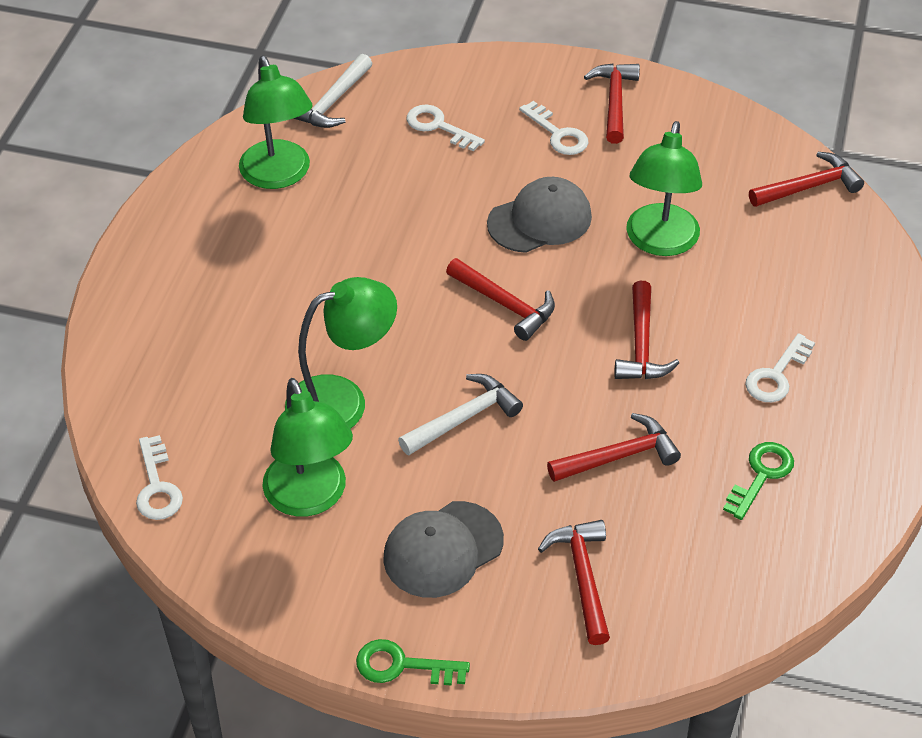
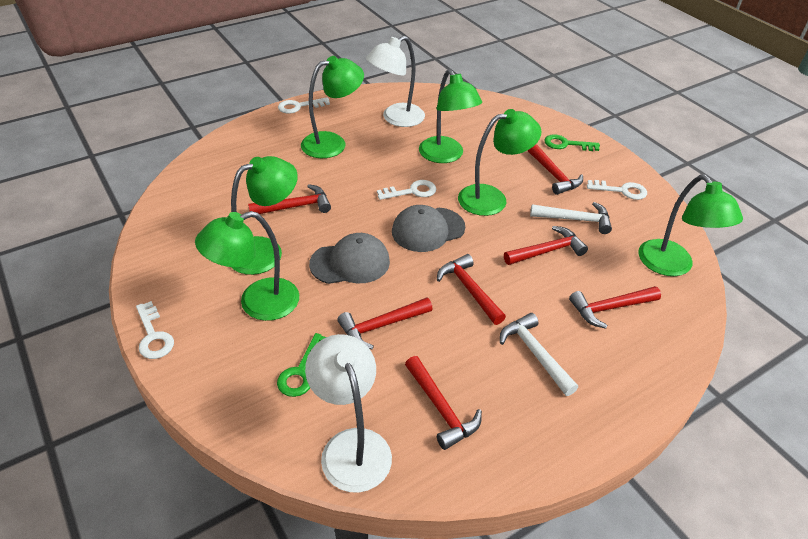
green lamp: [239,56,313,189] [262,378,353,516] [285,277,397,429] [626,121,702,256] = 4 -> [195,211,299,321] [231,156,298,275] [301,56,364,158] [419,69,482,163] [458,109,542,216] [638,175,743,276] = 6
red hammer: [446,258,555,341] [538,520,610,645] [547,413,681,482] [584,63,640,144] [614,281,679,379] [749,152,864,207] = 6 -> [248,184,331,214] [337,297,433,349] [405,356,482,450] [437,254,506,325] [504,226,588,265] [528,144,583,195] [569,286,661,329] = 7
white lamp: none = 0 -> [305,334,392,493] [366,36,425,127] = 2

